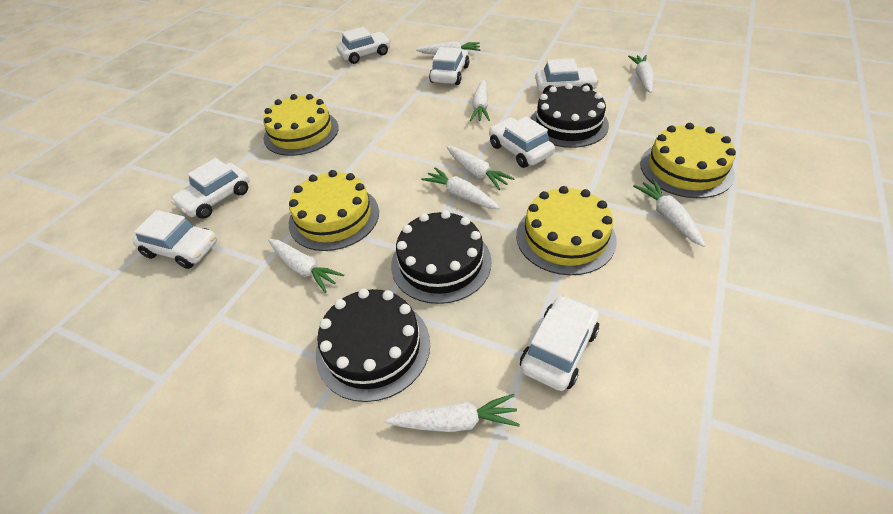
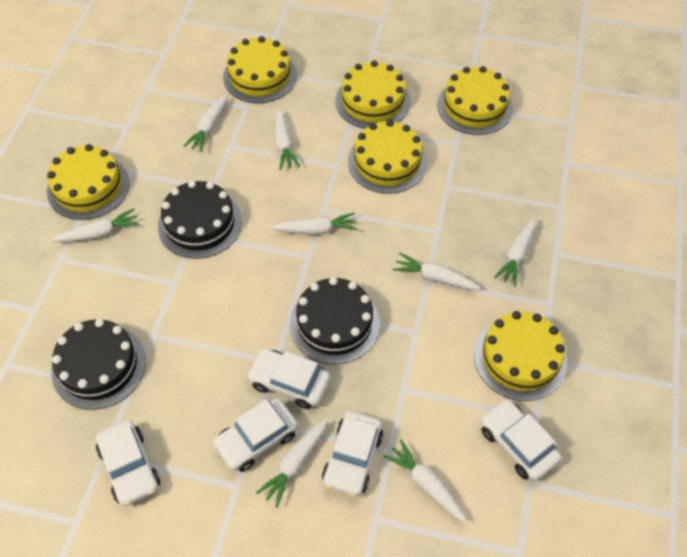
white car: [133,210,217,269] [171,158,250,219] [337,27,391,64] [429,47,469,85] [489,116,555,168] [520,295,599,391] [535,58,599,94] = 7 -> [96,420,160,506] [212,398,298,472] [247,348,330,409] [322,411,383,496] [481,399,561,481] = 5
yellow cake: [263,94,339,156] [289,170,379,251] [516,186,617,275] [640,123,736,198] = 4 -> [47,144,129,220] [223,36,297,103] [335,61,411,129] [348,120,427,194] [437,66,513,135] [474,311,567,401] = 6

